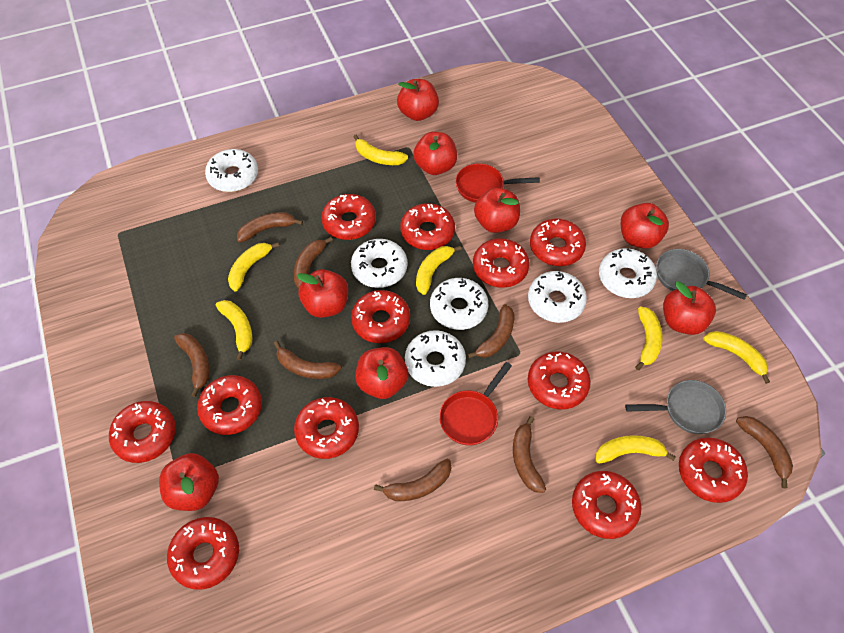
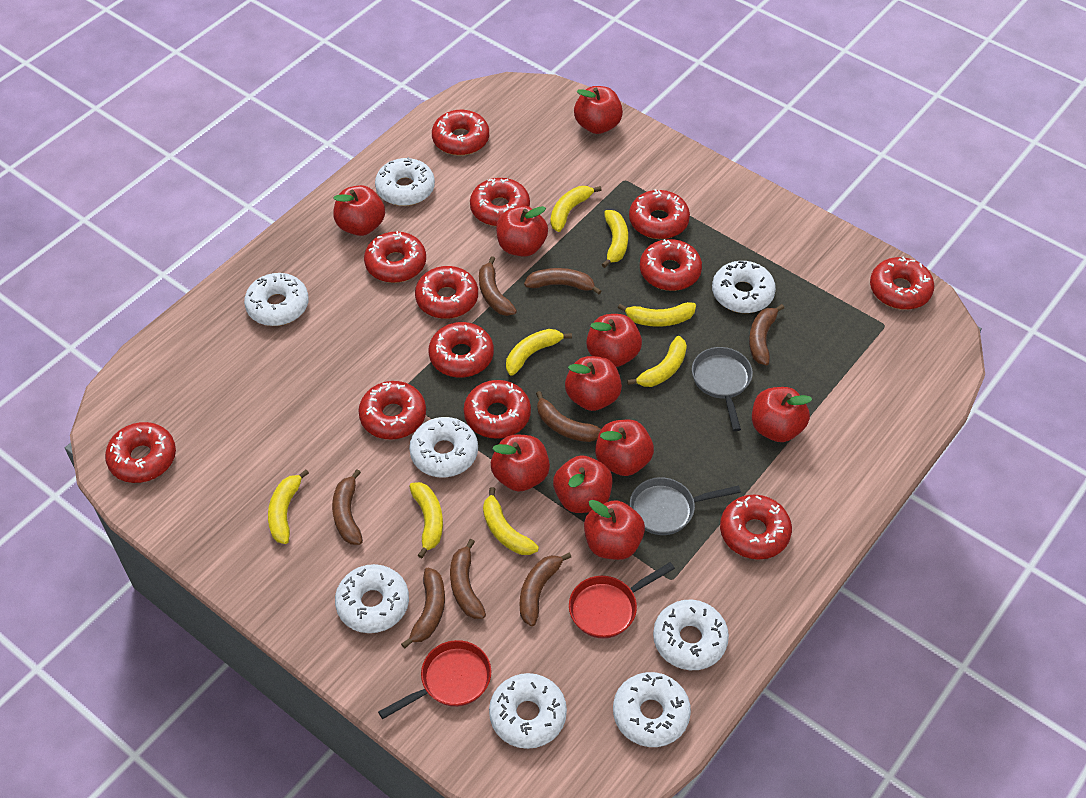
red apple: [159,453,219,511] [297,269,348,318] [355,347,408,399] [397,79,439,121] [413,132,457,175] [474,187,520,233] [621,203,669,249] [663,281,716,335] = 8 -> [333,185,385,236] [491,435,550,492] [496,206,548,257] [553,455,613,513] [565,356,622,411] [574,86,623,134] [584,500,645,560] [586,314,642,367] [595,420,654,476] [752,387,812,442] = 10
white donut: [205,149,258,192] [351,239,407,288] [405,330,466,387] [430,278,488,330] [528,271,587,323] [599,248,657,298] = 6 -> [244,273,309,326] [335,564,409,633] [375,157,435,206] [409,417,478,478] [489,673,567,749] [613,672,691,747] [653,600,729,670] [712,261,776,313] = 8
yellow banana: [216,300,252,360] [228,242,279,292] [353,135,408,165] [416,246,462,295] [595,435,676,464] [635,306,663,370] [703,331,770,384] = 7 -> [268,470,309,544] [409,482,443,558] [483,487,539,555] [506,329,572,376] [551,186,602,232] [602,210,628,268] [618,302,696,327] [627,336,687,387] = 8

